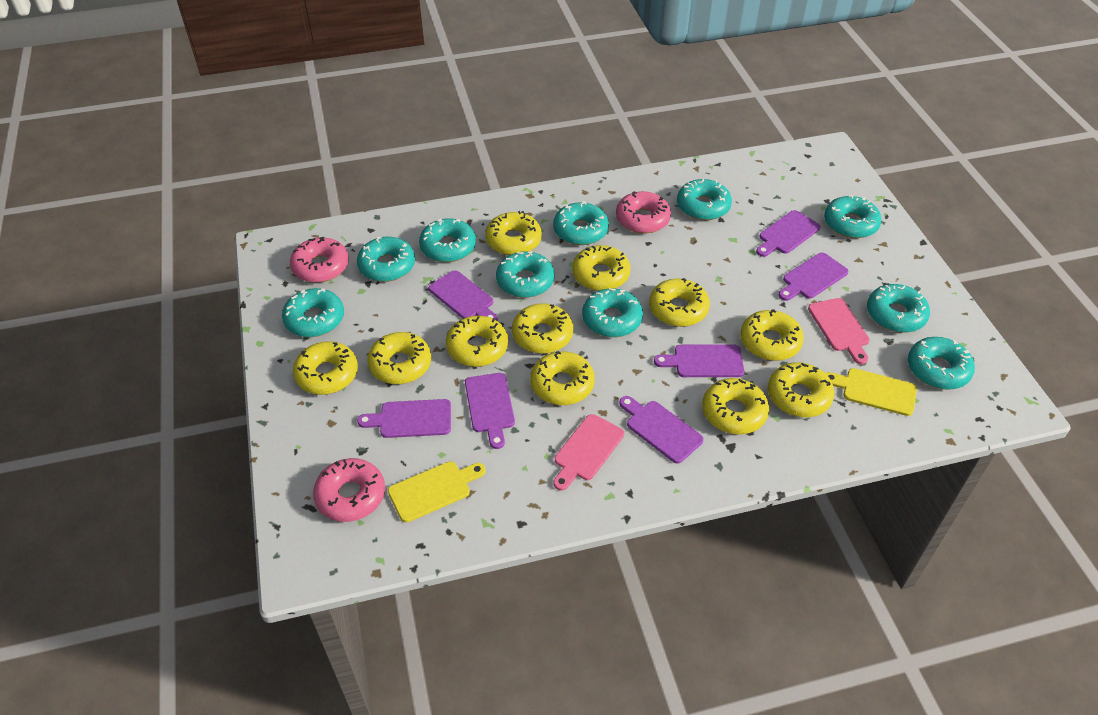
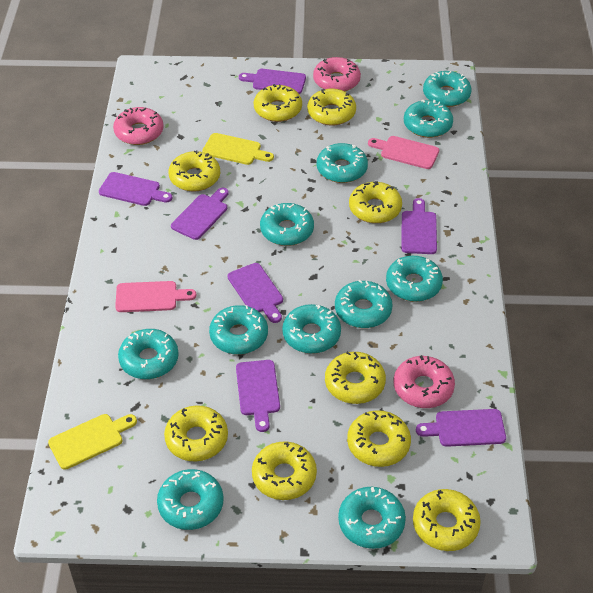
turquoise donut: [282,288,344,337] [357,237,415,282] [419,218,476,262] [496,251,555,298] [553,202,609,245] [582,288,643,337] [677,179,732,220] [824,195,882,238] [867,284,930,333] [908,337,975,390] = 10 -> [118,329,179,379] [157,469,224,530] [209,305,268,355] [260,203,314,246] [282,304,341,354] [317,143,368,183] [335,280,393,328] [338,487,406,549] [386,256,443,302] [404,100,453,138] [423,71,471,107] = 11
yellow donut: [293,341,358,395] [367,332,431,384] [446,316,508,367] [485,211,542,255] [512,303,573,354] [530,351,595,405] [572,245,630,291] [649,278,710,327] [702,378,769,434] [740,309,804,361] [768,362,834,417] = 11 -> [164,405,228,462] [168,151,220,192] [252,441,317,500] [254,84,302,122] [307,88,356,126] [325,352,386,404] [347,410,411,467] [349,181,402,223] [413,489,481,551] = 9

